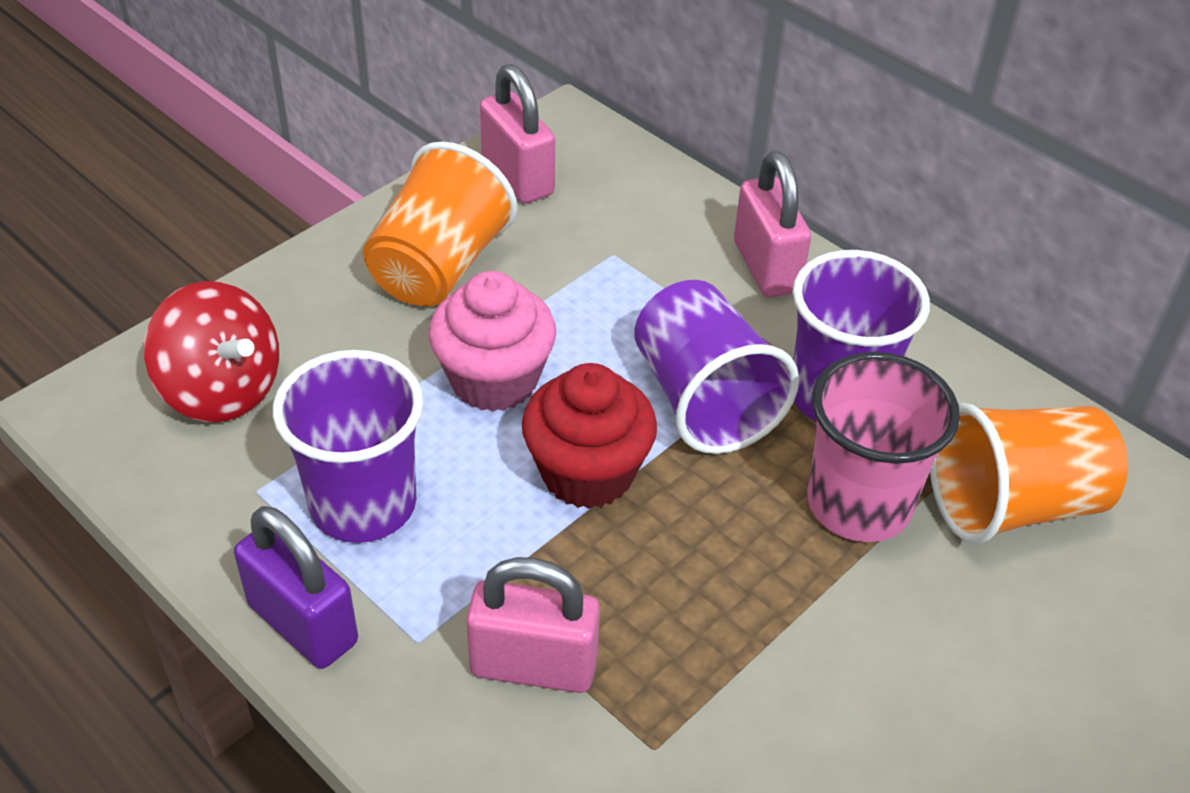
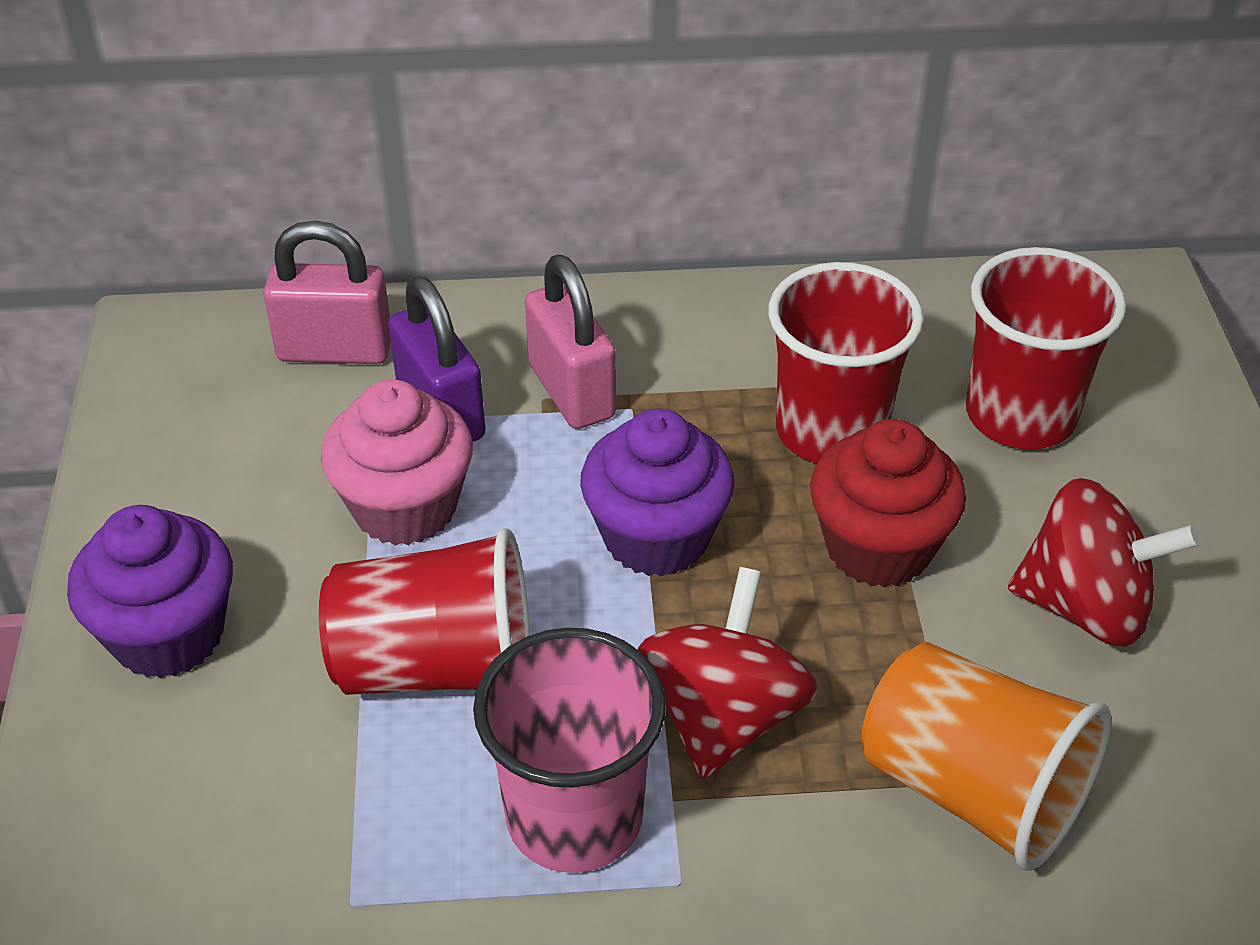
orange cup: [363,141,517,306] [930,402,1128,544] = 2 -> [862,642,1111,871] = 1
pink padlock: [466,557,600,693] [480,64,555,203] [734,151,811,297] = 3 -> [263,221,391,364] [525,255,616,429] = 2
purple cup: [273,350,423,543] [635,280,799,454] [793,250,930,422] = 3 -> none = 0
purple cupcake: none = 0 -> [67,505,233,678] [580,409,734,576] = 2
red cup: none = 0 -> [319,528,530,695] [768,262,924,463] [966,247,1126,449] = 3
red spinning top: [144,281,279,422] = 1 -> [638,567,818,780] [1008,478,1200,647] = 2

